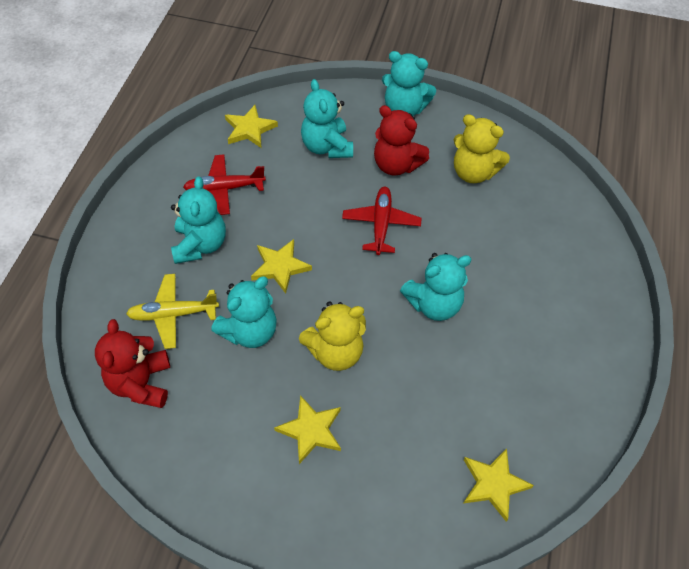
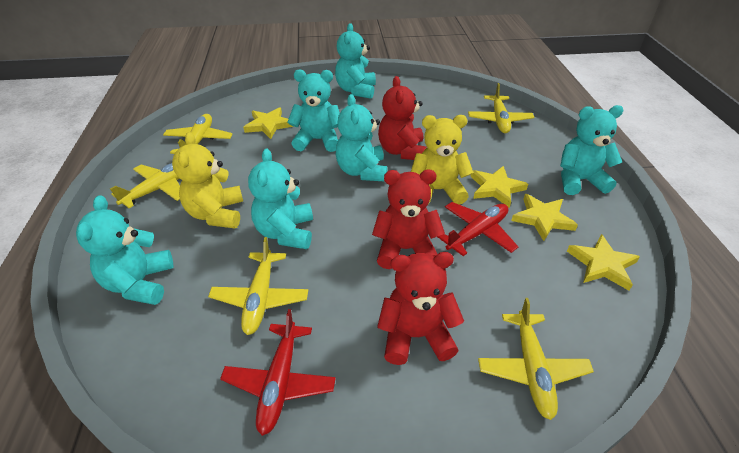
red teddy bear: [95,319,170,408] [374,105,429,176] = 2 -> [372,169,445,269] [377,252,464,365] [378,76,427,160] = 3
turquoise teddy bear: [171,176,226,264] [211,276,277,348] [301,79,353,158] [382,51,436,116] [400,253,472,321] = 5 -> [76,195,173,305] [248,149,313,249] [287,69,340,152] [335,23,376,99] [336,94,387,182] [560,105,624,195] = 6
yellow plane: [126,274,219,349] = 1 -> [110,163,180,208] [163,114,232,154] [208,237,308,335] [468,83,535,133] [478,298,594,420] = 5

